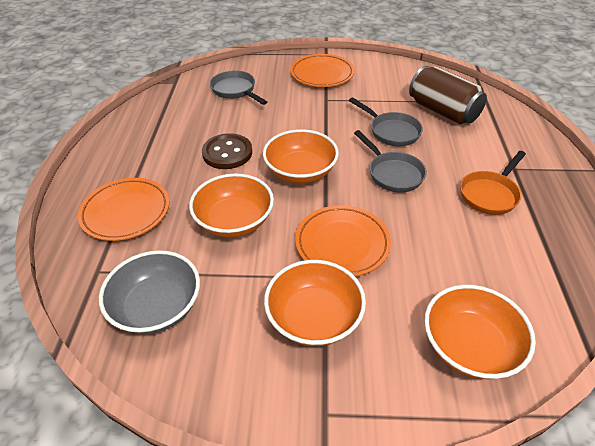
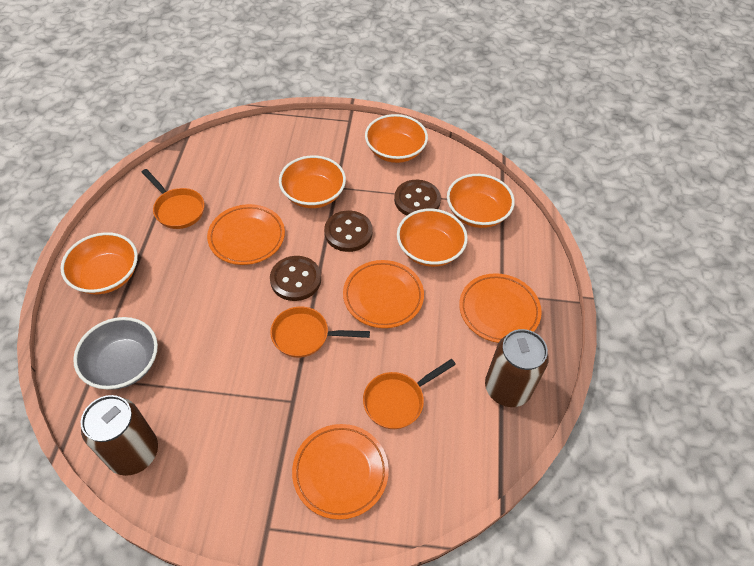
brown button: [202,133,252,169] = 1 -> [270,256,321,301] [324,211,373,252] [394,180,441,216] = 3
brown can: [409,66,487,125] = 1 -> [81,395,158,476] [485,329,549,407] = 2
grey pan: [210,70,267,105] [349,97,423,146] [354,130,427,193] = 3 -> none = 0
orange bowl: [189,174,274,237] [263,129,339,183] [264,260,366,346] [424,285,536,379] = 4 -> [61,232,138,294] [279,155,346,208] [365,114,428,163] [397,209,468,267] [447,174,515,228] = 5
orange pan: [460,151,526,215] = 1 -> [142,169,204,229] [270,307,370,358] [363,359,456,429] = 3
orange plate: [78,178,170,241] [290,54,355,87] [295,205,391,277] = 3 -> [207,204,285,265] [292,424,389,520] [343,260,424,328] [459,273,542,343] = 4

